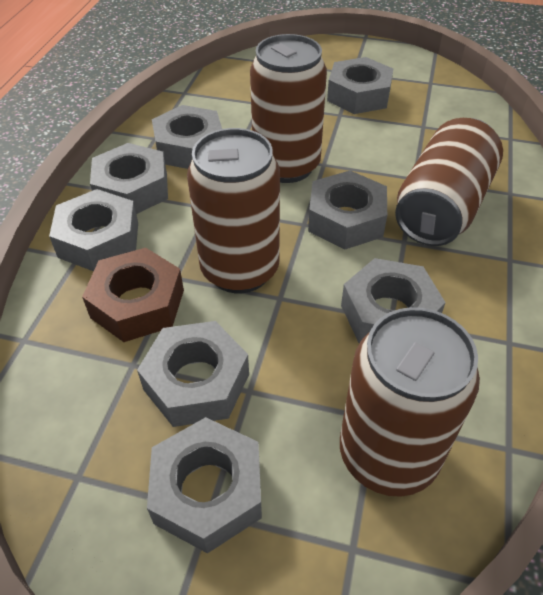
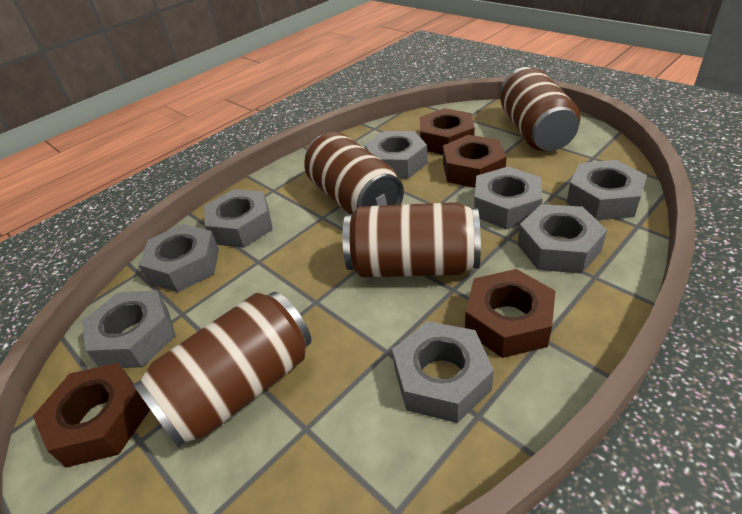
brown nut: [82,248,184,342] = 1 -> [33,363,150,467] [420,108,475,155] [443,135,507,188] [465,269,555,358] = 4

